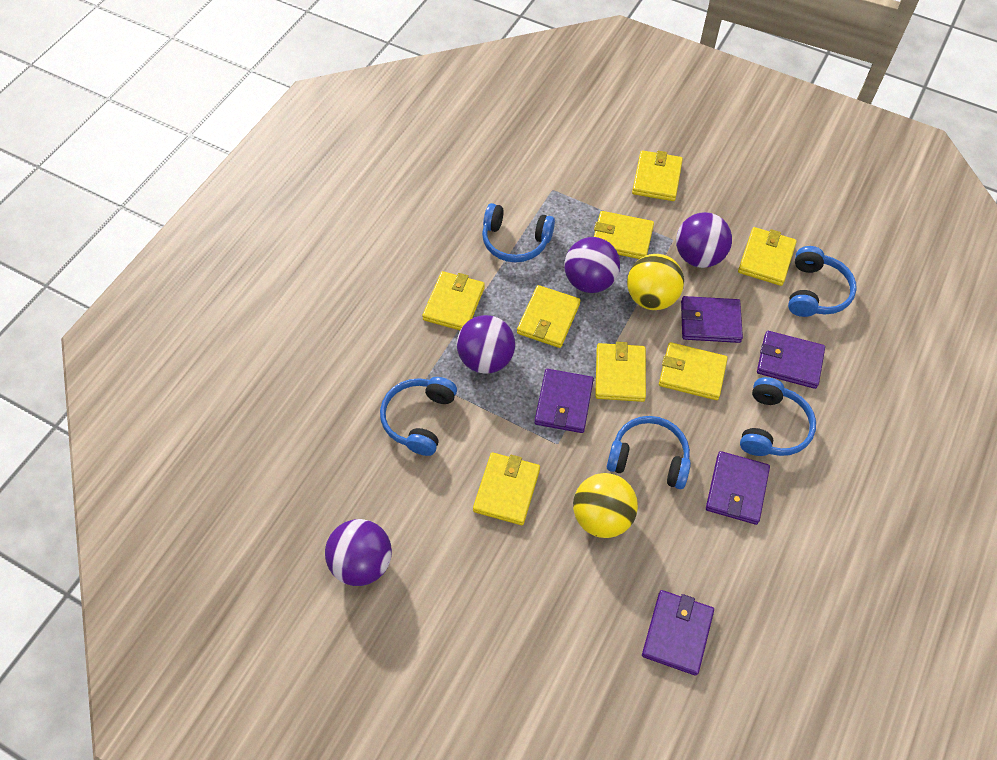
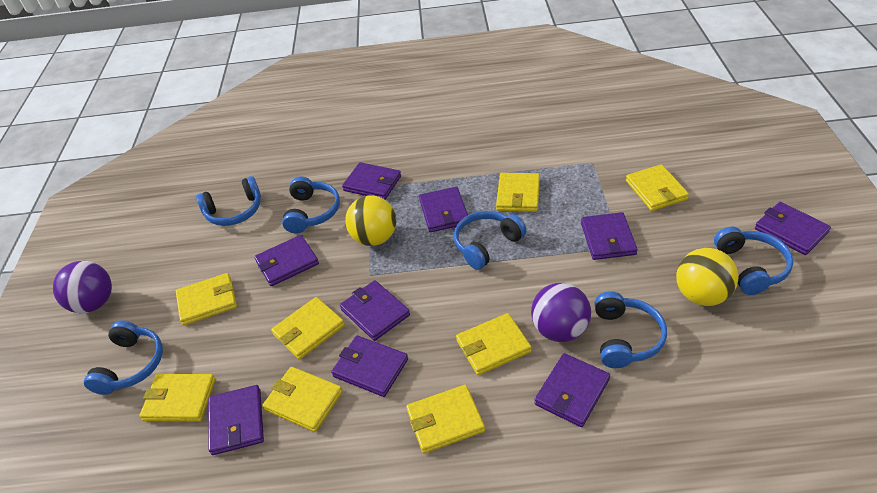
blue headphones: [380,377,457,456] [482,203,555,263] [607,416,691,489] [740,377,816,456] [788,246,857,317] = 5 -> [84,320,163,395] [196,176,261,226] [282,177,340,233] [454,211,527,270] [594,291,667,368] [714,226,793,295] = 6
purple ball: [325,519,392,586] [457,315,515,374] [564,237,620,293] [676,212,732,268] = 4 -> [53,261,112,313] [531,283,591,342] = 2
purple wallet: [535,369,594,433] [642,590,714,676] [681,296,743,343] [706,451,770,525] [757,331,825,389] = 5 -> [208,385,264,455] [254,235,319,286] [331,336,408,397] [340,280,410,341] [342,162,401,199] [419,187,468,232] [534,353,610,427] [581,212,638,260] [755,202,831,255] = 9

